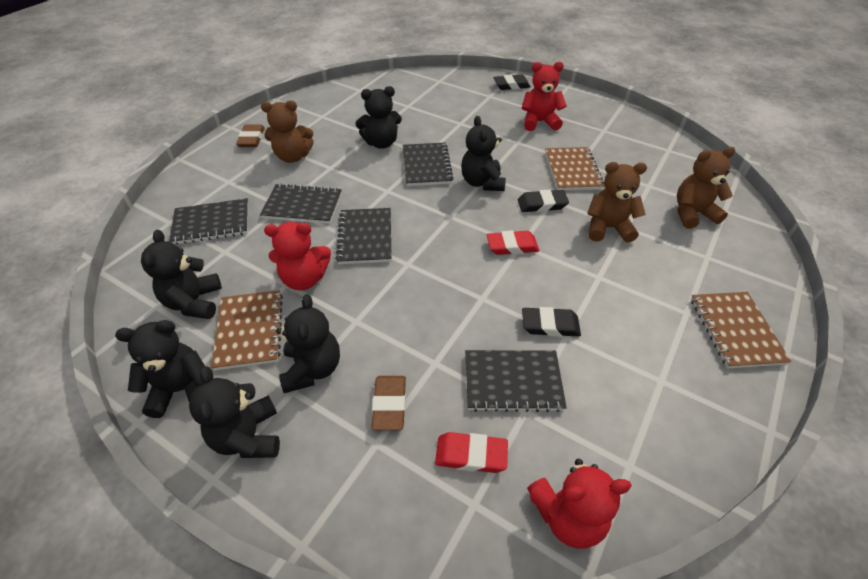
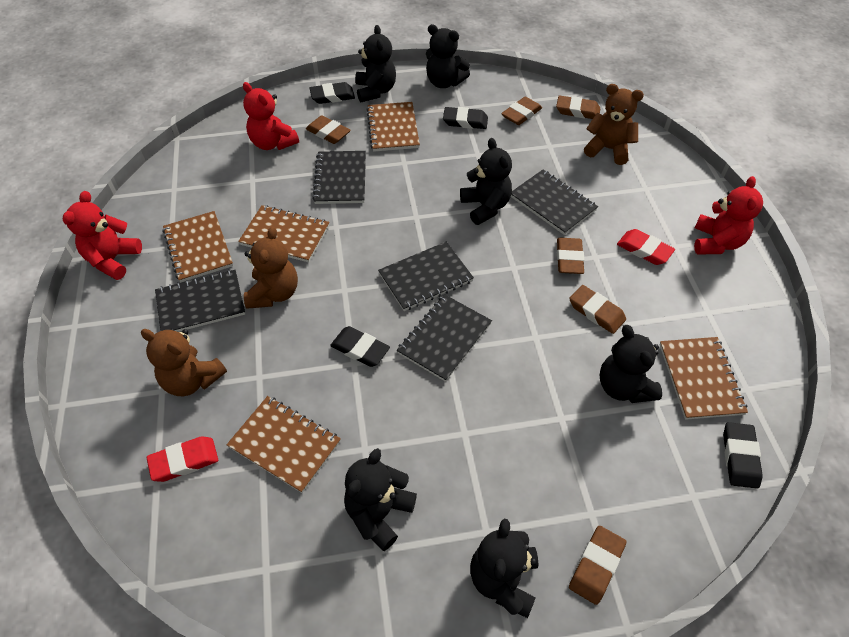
black eraser: [493,75,531,90] [518,190,569,212] [522,307,581,337] = 3 -> [310,82,355,104] [330,326,390,367] [443,107,488,129] [723,422,763,489] = 4
brown eraser: [236,125,265,147] [371,376,406,430] = 2 -> [306,115,351,144] [501,97,542,125] [556,95,600,119] [557,237,584,274] [569,285,626,334] [569,526,626,605] = 6
brown notebook: [211,290,283,371] [545,147,604,190] [691,292,791,368] = 3 -> [163,211,233,283] [227,396,341,493] [238,205,329,262] [367,102,420,152] [660,337,748,420] = 5

